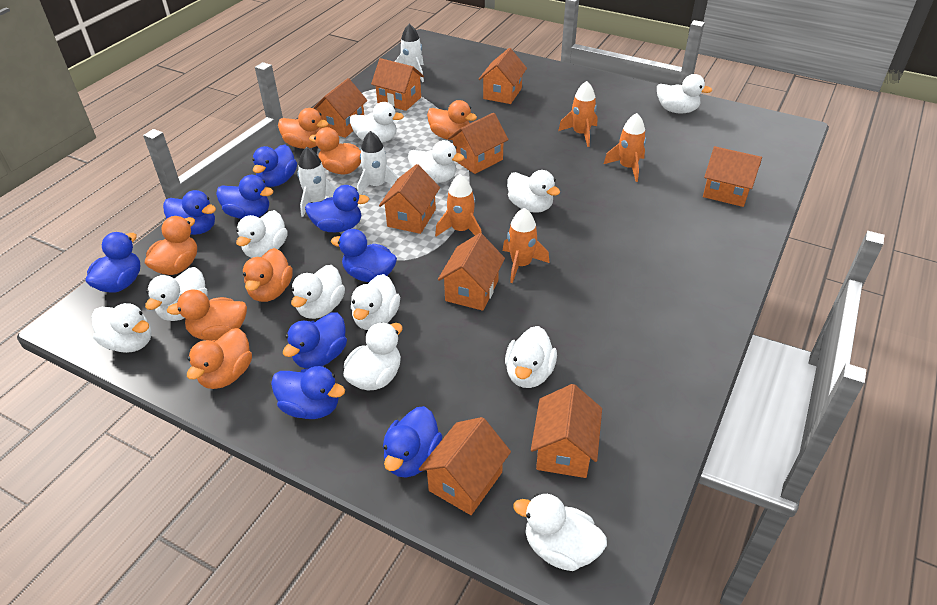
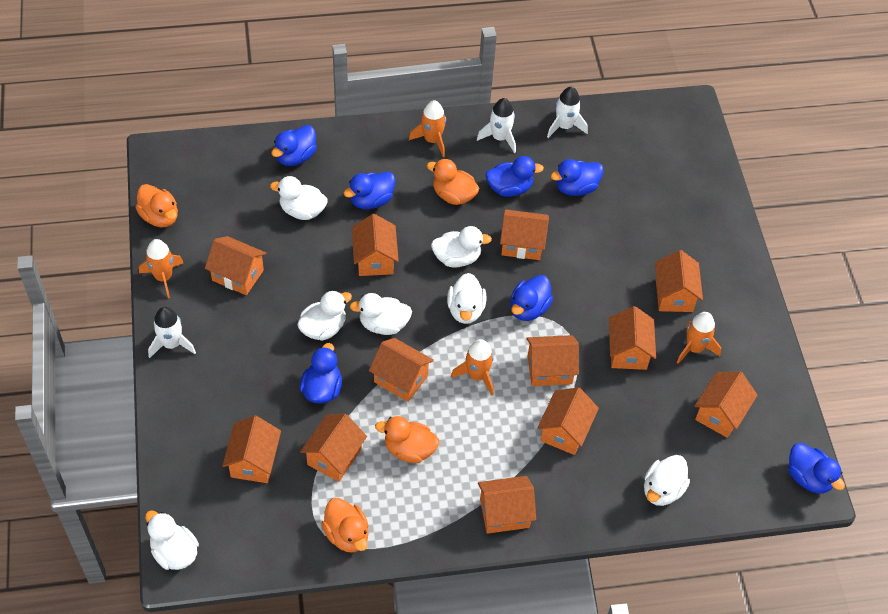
blue duck: [86,232,140,293] [163,190,216,235] [216,175,273,219] [252,144,297,187] [271,366,345,419] [283,312,347,369] [305,185,369,232] [331,229,397,282] [383,406,442,478] = 9 -> [271,125,317,166] [300,343,342,404] [344,171,396,209] [485,156,544,197] [510,275,553,321] [551,159,604,196] [788,443,845,493] = 7
orange duck: [145,216,197,275] [167,290,247,341] [187,328,252,389] [243,248,293,302] [278,108,329,149] [309,127,361,174] [427,100,477,140] = 7 -> [135,184,178,227] [321,498,369,553] [375,416,439,463] [427,159,479,205] = 4
orange house: [313,78,367,138] [371,58,424,111] [379,164,440,234] [419,417,511,515] [438,233,505,311] [448,113,508,174] [479,48,527,104] [531,384,602,478] [703,146,762,207] = 9 -> [205,236,267,295] [222,416,281,483] [300,414,367,482] [352,214,399,276] [369,338,434,402] [478,476,536,534] [500,209,549,260] [526,335,579,386] [537,387,599,455] [609,306,656,370] [655,250,703,312] [695,372,758,438] = 12
white duck: [92,303,152,353] [145,267,208,321] [236,210,288,258] [291,265,345,319] [343,322,403,390] [350,102,404,143] [351,274,400,330] [408,140,464,183] [505,326,557,388] [507,170,560,213] [513,494,607,571] [657,74,712,114] = 12 -> [145,510,199,570] [270,176,328,220] [297,290,352,341] [349,293,412,335] [431,226,492,268] [447,273,486,324] [644,455,690,506] = 7

